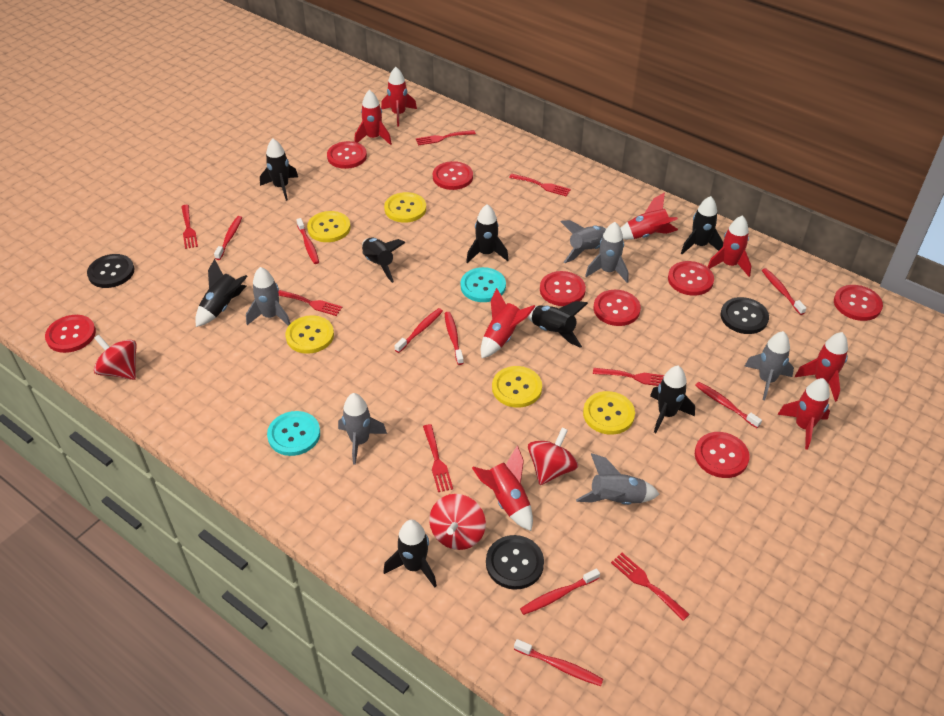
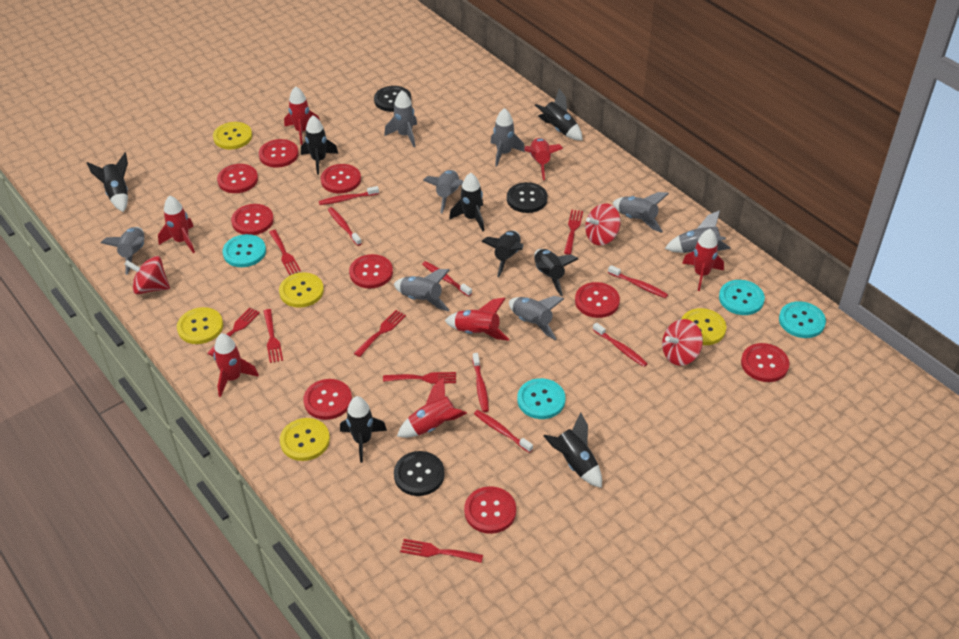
grey rocket: [246,267,290,326] [338,393,387,465] [560,220,607,263] [576,453,659,505] [585,222,629,283] [745,331,794,400] = 6 -> [101,227,145,275] [384,90,417,147] [394,269,450,312] [423,170,463,214] [490,108,525,166] [509,296,564,340] [613,192,669,233] [665,210,731,253] = 8
red button: [45,315,96,353] [327,141,367,169] [433,161,473,190] [540,271,586,306] [594,290,641,326] [668,261,714,296] [695,432,750,478] [834,285,883,321] = 8 -> [217,164,258,193] [231,204,274,235] [259,139,299,168] [303,379,352,420] [321,164,361,193] [349,254,393,288] [464,486,516,534] [575,282,620,318] [741,343,789,382] = 9
red rocket: [354,90,392,145] [381,67,417,127] [472,446,533,531] [481,288,536,358] [621,192,678,240] [708,215,751,277] [777,378,830,449] [795,332,848,402] = 8 -> [158,196,195,253] [214,333,259,397] [284,86,320,145] [397,378,467,438] [445,298,510,341] [524,138,563,180] [682,229,724,291] = 7
red toothbrush: [214,216,242,260] [296,218,319,264] [394,308,443,353] [445,312,464,365] [514,639,603,686] [520,568,600,615] [695,382,762,428] [762,268,807,315] = 8 -> [319,186,379,205] [328,207,362,246] [422,261,472,297] [472,353,489,412] [474,410,533,453] [593,323,648,367] [608,265,668,298] = 7
turquoise button: [267,411,320,456] [461,267,506,302] = 2 -> [223,234,266,267] [517,378,566,419] [719,280,765,315] [779,301,826,338] = 4

